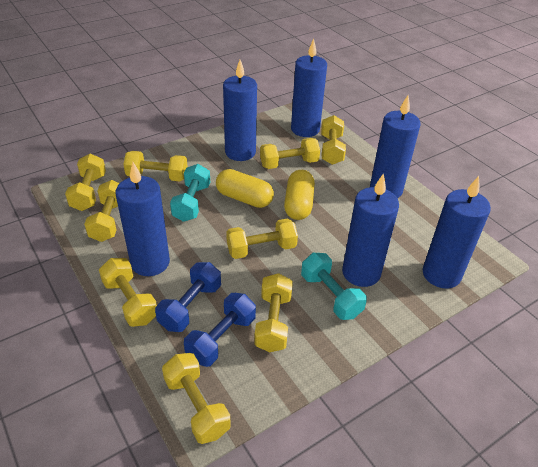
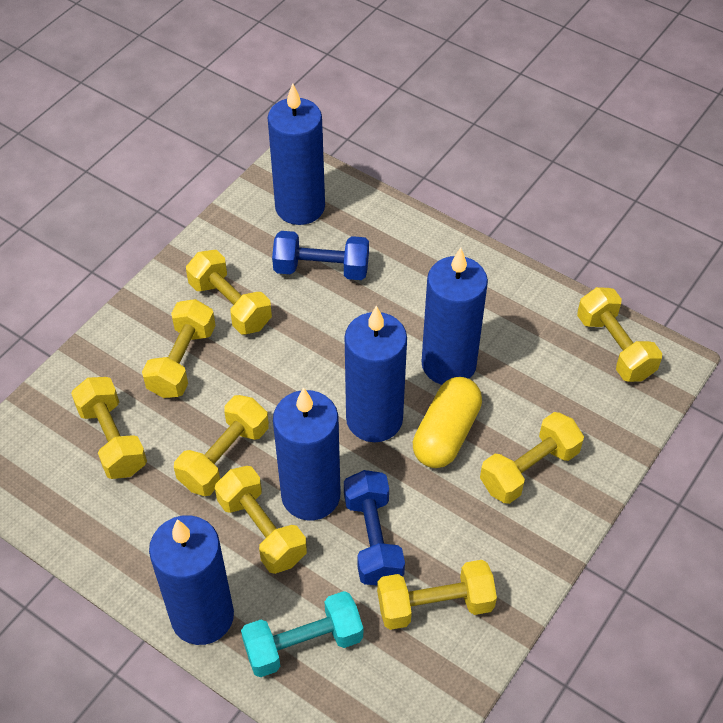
blue candle: [116,162,170,276] [223,60,257,161] [291,39,327,137] [342,173,399,287] [370,95,420,198] [423,176,491,289] = 6 -> [149,515,234,645] [268,83,325,225] [273,387,341,520] [345,306,407,442] [422,247,488,385] = 5
turquoise dumbbell: [170,164,210,222] [301,253,367,320] = 2 -> [241,591,363,677] = 1
yellow capsule: [216,169,274,208] [284,170,315,220] = 2 -> [413,377,482,468] = 1
yellow dumbbell: [65,154,106,211] [84,180,120,242] [99,258,157,327] [123,151,188,181] [162,353,231,444] [226,219,298,259] [254,273,293,352] [260,138,320,169] [321,115,346,165] = 9 -> [71,377,147,479] [142,299,216,398] [174,395,269,496] [186,250,272,334] [215,466,307,574] [377,560,497,630] [480,412,584,504] [577,287,662,382] = 8

